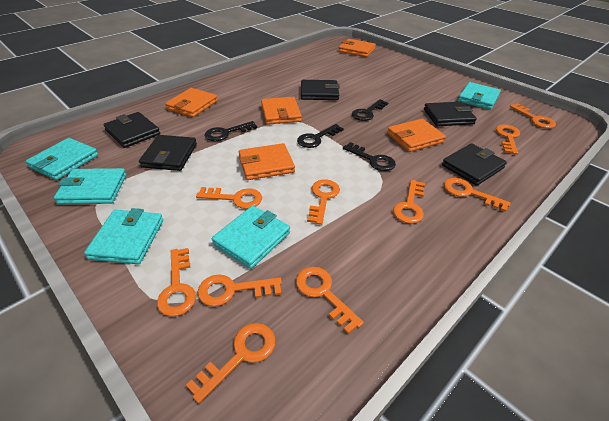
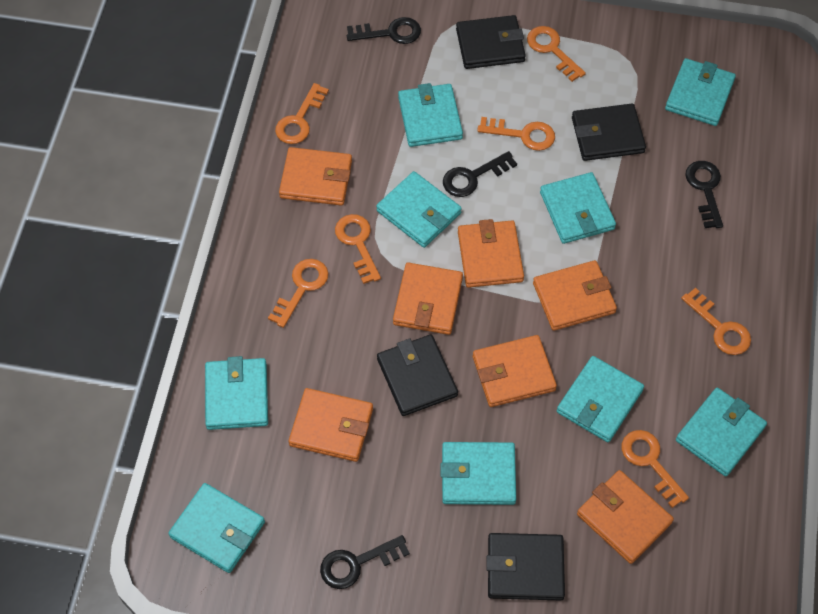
black wallet: [103,112,160,148] [139,135,197,171] [301,80,340,100] [424,102,477,126] [442,144,507,186] = 5 -> [377,335,458,416] [456,15,526,69] [486,533,565,600] [572,104,646,161] = 4
orange key: [157,248,196,316] [186,323,275,404] [196,187,262,209] [197,274,282,306] [296,267,364,334] [307,179,340,225] [393,180,425,224] [444,178,511,212] [496,124,520,155] [510,103,556,129] = 10 -> [268,259,329,328] [275,83,329,144] [335,214,381,284] [477,117,555,151] [527,26,586,82] [622,430,689,508] [681,288,751,355] = 7
orange wallet: [165,88,218,117] [239,143,295,180] [261,97,302,125] [338,39,376,57] [387,119,446,152] = 5 -> [279,147,352,206] [289,388,373,462] [393,262,463,335] [458,219,524,288] [473,335,557,407] [533,260,617,331] [577,470,674,564] = 7
turquoise wallet: [26,138,98,180] [54,168,126,204] [84,208,163,264] [212,206,290,269] [458,82,501,110] = 5 -> [168,483,265,573] [205,356,268,430] [376,171,462,248] [398,83,463,147] [440,442,516,505] [540,172,616,244] [557,356,644,442] [665,58,736,126] [676,387,767,476] = 9

